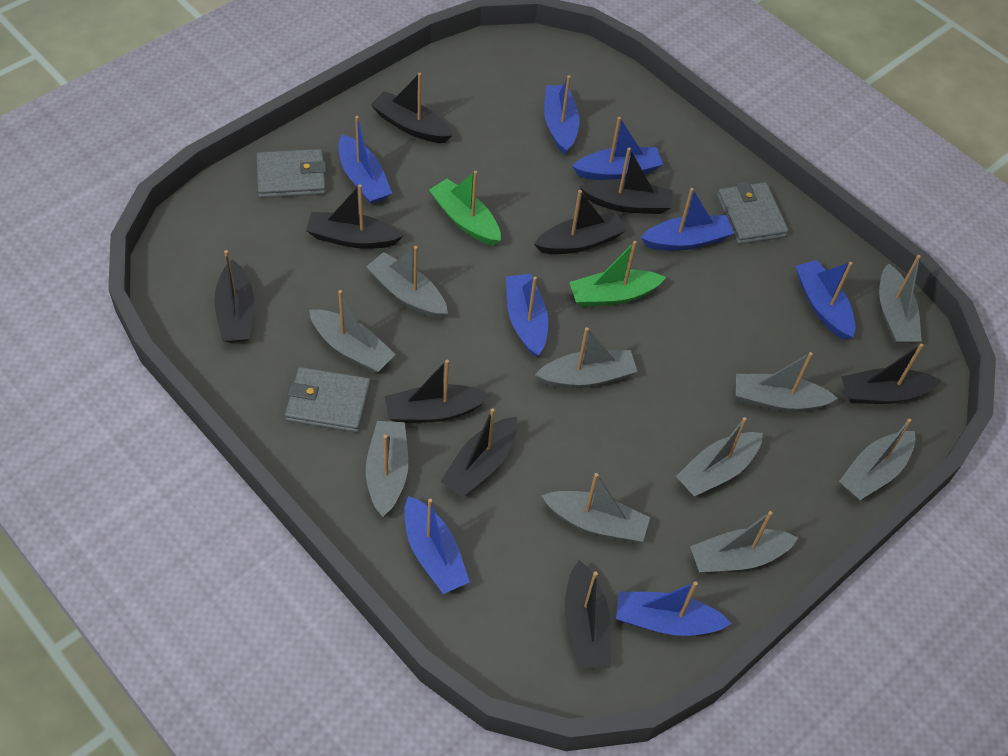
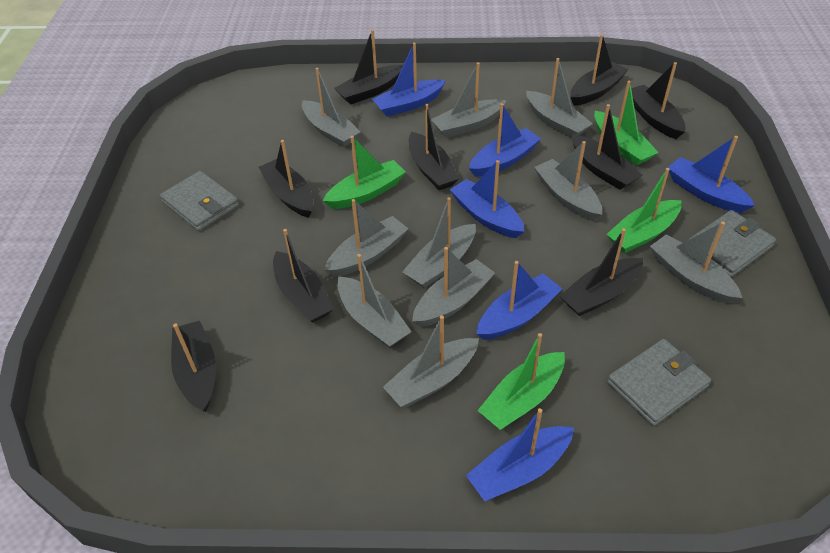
blue boat: [339,116,392,204] [404,496,470,594] [506,274,548,357] [544,75,579,155] [572,117,663,180] [616,581,732,636] [640,188,734,251] [795,260,855,340] = 8 -> [372,43,446,117] [449,160,525,238] [466,408,574,501] [469,103,541,177] [476,261,562,340] [667,136,755,213] = 6
green boat: [429,171,501,246] [569,241,666,307] = 2 -> [323,136,406,209] [477,333,565,430] [594,81,659,166] [606,168,682,253] = 4

